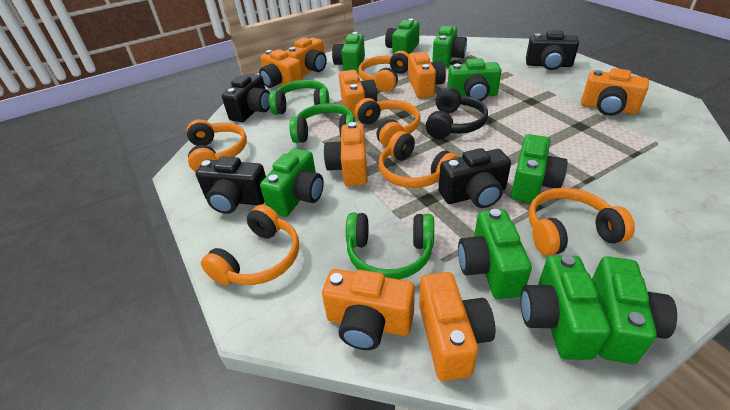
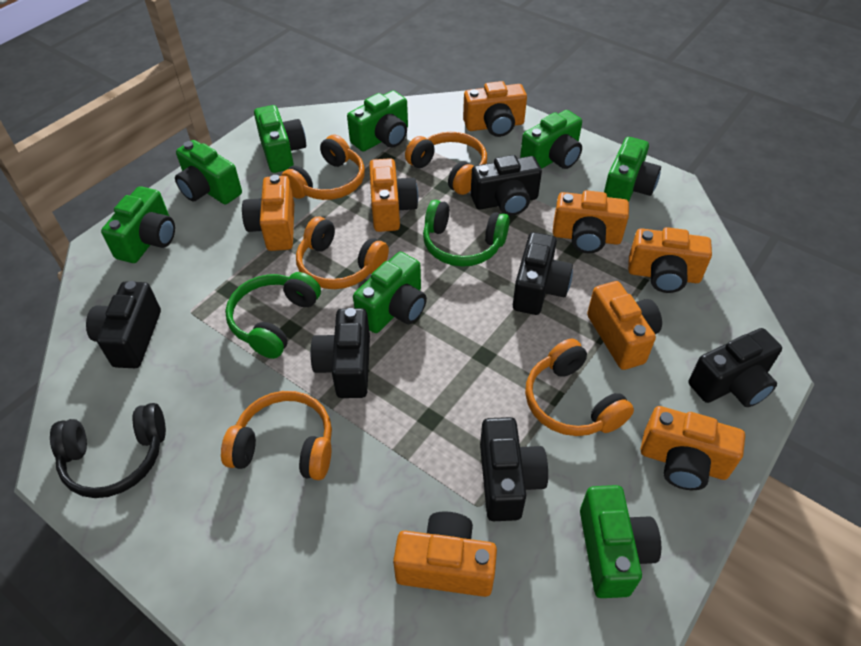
black camera: [196,156,266,214] [222,74,270,122] [439,148,511,208] [526,30,579,70] = 4 -> [86,281,161,368] [310,308,370,398] [471,155,542,216] [480,417,548,521] [513,232,573,315] [689,328,782,407] = 6
green camera: [260,148,324,217] [332,32,365,74] [385,18,420,55] [432,26,467,67] [447,58,501,101] [458,209,532,299] [511,134,568,203] [521,255,611,360] [592,256,677,364] = 9 -> [101,186,175,263] [175,140,242,204] [254,105,306,173] [347,90,408,151] [353,252,427,333] [520,110,582,169] [580,485,661,598] [604,137,661,202] = 8
green headphones: [269,80,330,115] [289,103,355,143] [346,212,434,279] = 3 -> [225,272,321,359] [423,200,510,267] = 2
orange headphones: [187,119,247,172] [201,205,299,285] [355,98,421,147] [358,51,409,92] [378,131,459,188] [528,188,635,256] = 6 -> [221,391,332,480] [281,135,365,200] [296,216,389,289] [405,132,487,195] [525,339,634,436] = 5

